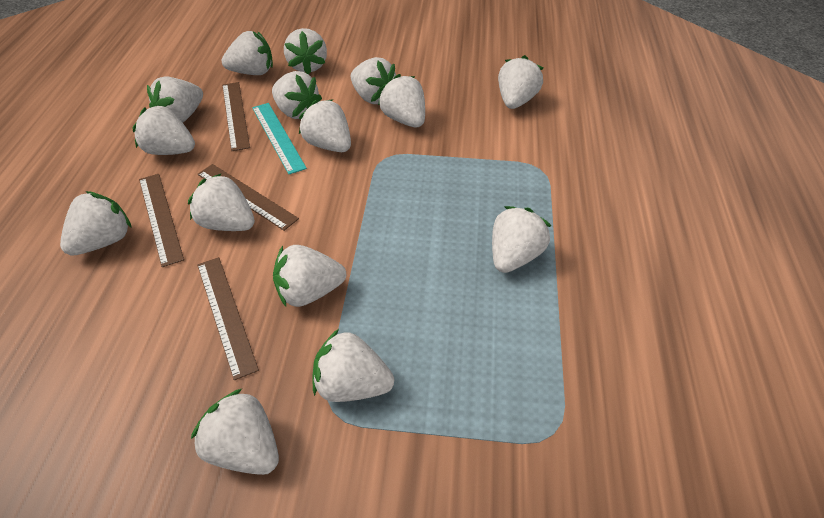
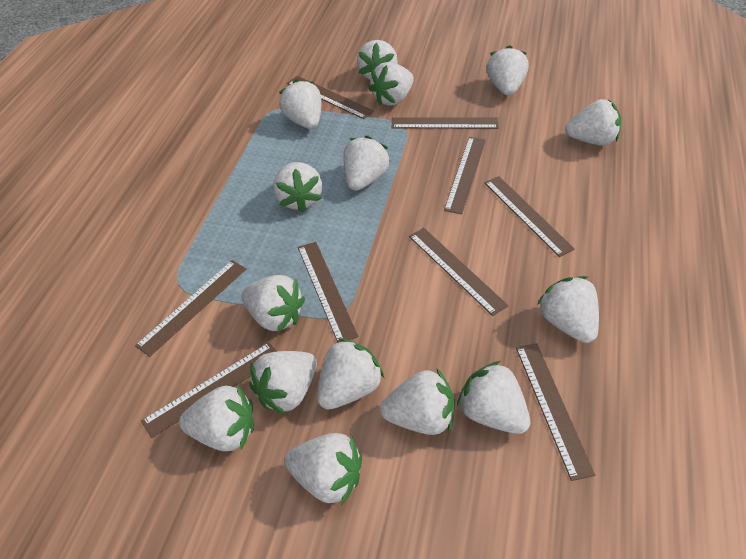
brown ruler: [139,174,184,267] [197,257,259,380] [198,164,299,231] [222,82,250,151] = 4 -> [135,260,246,357] [141,342,277,438] [287,76,374,119] [298,242,358,343] [392,117,499,129] [409,228,508,316] [444,137,486,214] [484,176,575,257] [516,343,595,481] = 9
turquoise ruler: [252,103,307,174] = 1 -> none = 0

